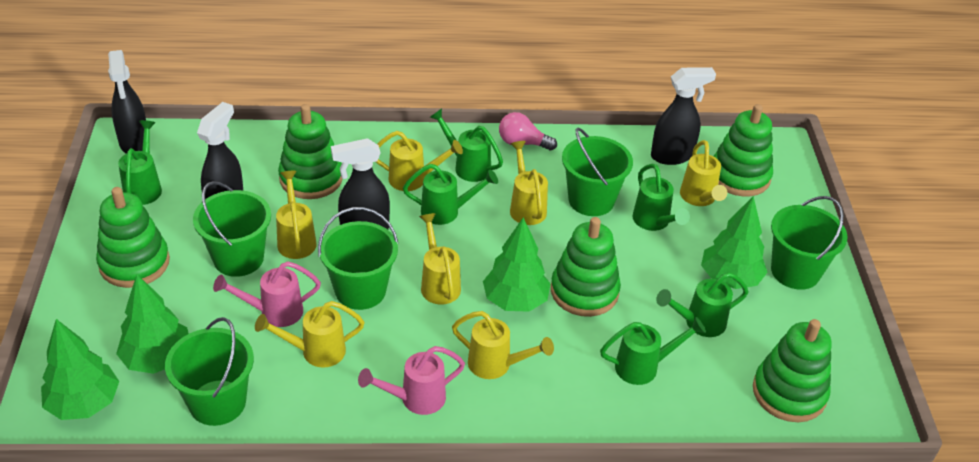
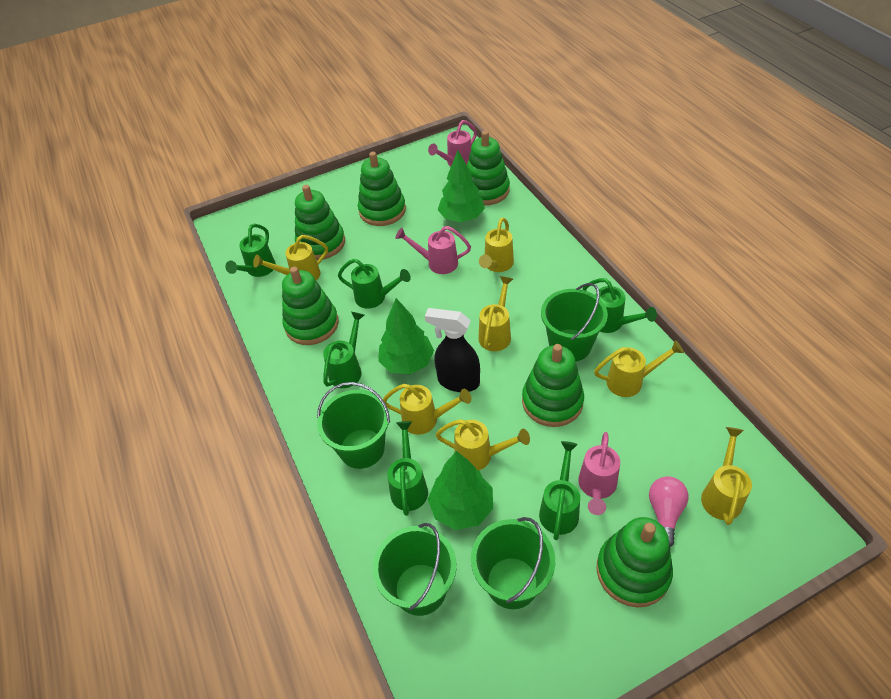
black spray bottle: [108,50,146,154] [197,102,243,199] [331,138,390,230] [651,67,716,165] = 4 -> [425,308,480,392] = 1
green bucket: [165,317,254,426] [193,181,271,277] [318,207,398,310] [562,128,633,216] [771,196,848,290] = 5 -> [317,382,390,469] [373,523,457,616] [471,517,555,609] [541,283,608,362] = 4
green stacking toy: [96,187,170,288] [278,104,342,199] [551,217,621,317] [713,104,773,197] [753,319,832,422] = 5 -> [282,267,339,345] [295,185,345,260] [358,152,406,226] [467,131,510,205] [522,344,584,427] [596,517,673,607] = 6
green tree: [41,319,119,420] [116,275,189,374] [483,218,551,312] [701,196,768,289] = 4 -> [378,298,434,374] [428,451,493,530] [438,150,485,222] = 3
pink watering can: [213,261,321,327] [358,346,465,415] = 2 -> [395,226,471,274] [428,120,477,167] [578,432,620,515] = 3

